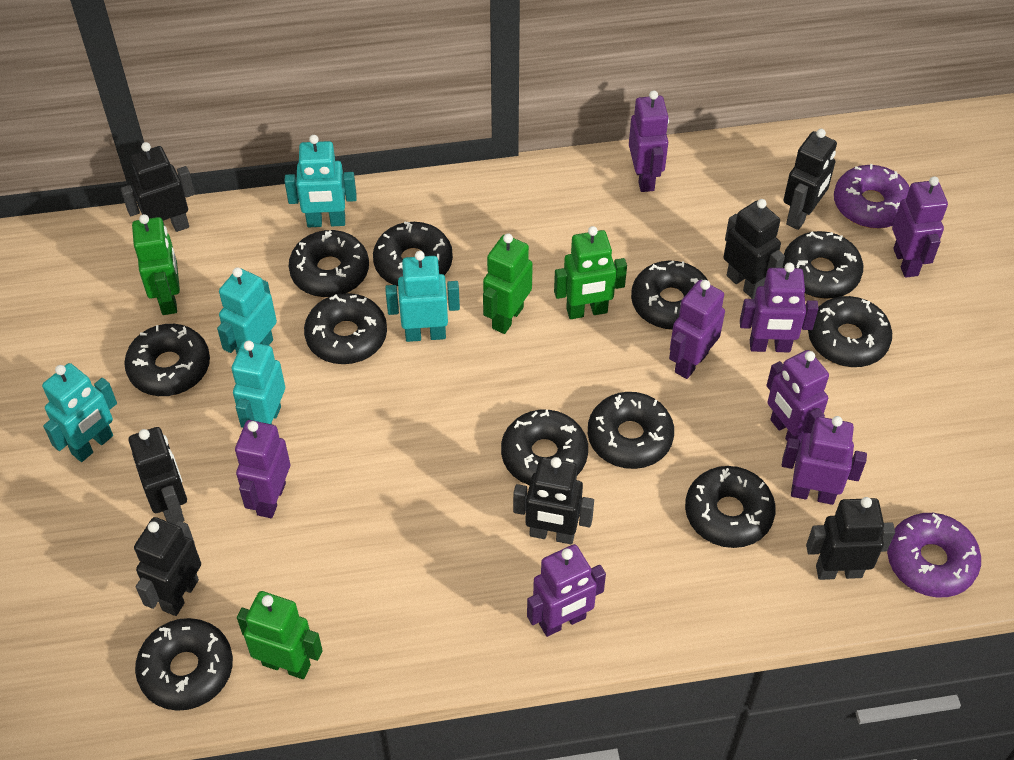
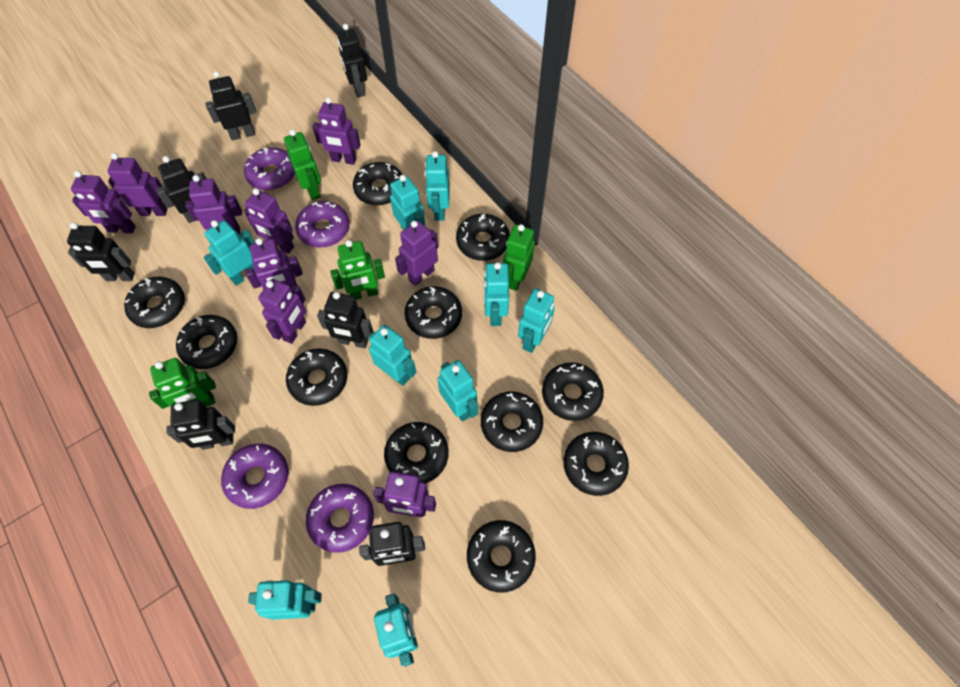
purple donut: [834,164,910,229] [887,513,981,597] = 2 -> [221,444,289,509] [244,147,295,190] [295,201,350,248] [306,484,374,553] = 4
purple robot: [235,420,290,518] [527,544,606,637] [629,90,669,192] [669,280,725,379] [740,262,819,352] [766,350,829,447] [782,416,867,505] [892,176,948,278] = 8 -> [71,171,136,234] [107,153,167,216] [185,175,242,235] [244,188,294,254] [245,238,303,290] [258,279,306,344] [312,97,361,165] [373,472,436,517] [395,220,438,286] = 9
turquoise robot: [42,363,117,462] [217,267,277,354] [232,340,285,428] [285,135,357,227] [385,251,460,342] = 5 -> [203,220,255,286] [248,580,322,620] [369,325,416,386] [374,593,418,666] [390,175,425,230] [425,151,450,221] [438,360,478,422] [484,262,509,326] [518,288,555,353] = 9

